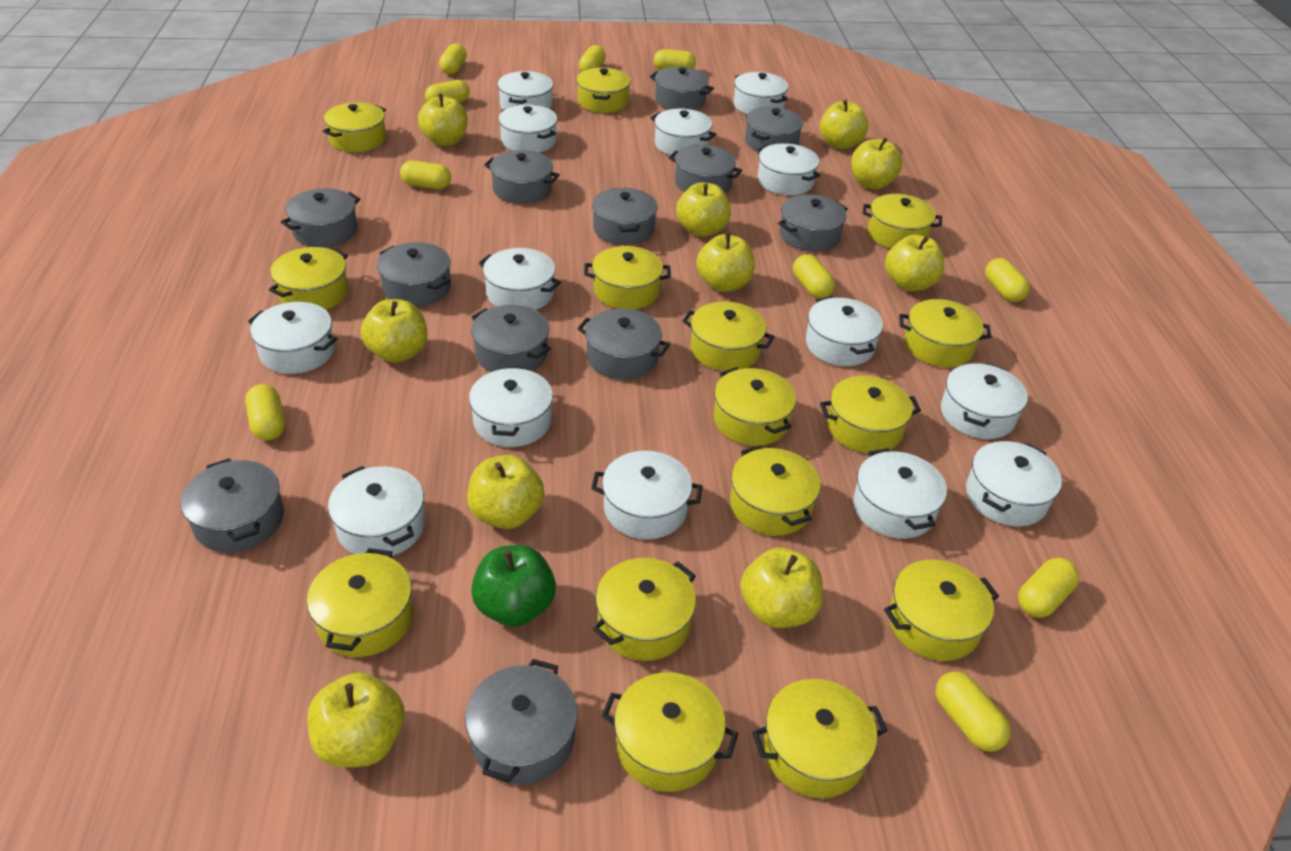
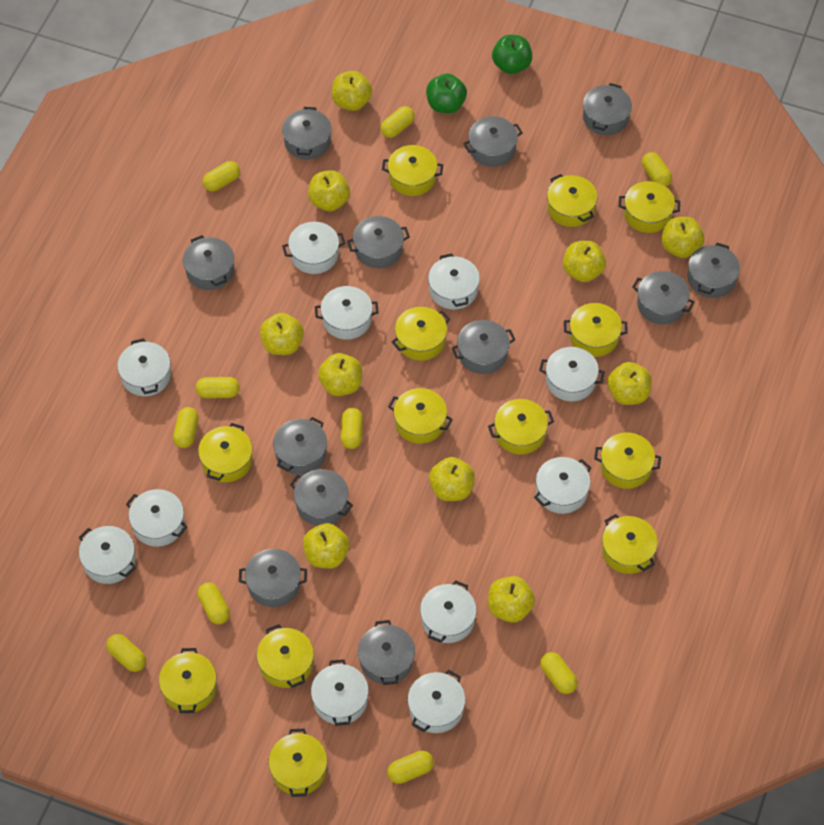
green apple: [471,545,556,627] = 1 -> [426,74,467,113] [492,35,532,74] = 2
white pot: [248,302,337,374] [328,466,425,557] [469,366,553,447] [479,248,561,310] [498,71,553,110] [499,104,557,153] [591,451,702,539] [651,109,716,156] [734,72,788,114] [757,143,821,195] [806,296,883,366] [853,448,947,539] [941,363,1028,439] [966,441,1062,526] = 14 -> [79,526,136,584] [117,338,171,396] [126,489,188,547] [282,222,345,274] [311,659,369,726] [315,286,379,340] [408,670,465,733] [420,580,477,643] [428,253,480,310] [534,457,591,514] [539,347,605,402] = 11
yellow pot: [269,247,349,310] [307,548,413,657] [323,102,386,152] [576,68,631,113] [584,246,671,310] [593,558,696,661] [602,672,738,792] [682,302,774,371] [714,367,796,446] [730,445,821,536] [752,679,888,798] [820,376,921,453] [863,194,942,248] [884,559,999,661] [899,299,992,367] = 15 -> [159,648,217,713] [198,423,253,482] [257,624,314,688] [268,729,327,797] [382,145,443,196] [388,388,453,444] [392,307,450,361] [488,399,554,455] [547,174,598,227] [564,303,628,357] [594,432,661,489] [602,514,658,574] [619,181,680,233] = 13

